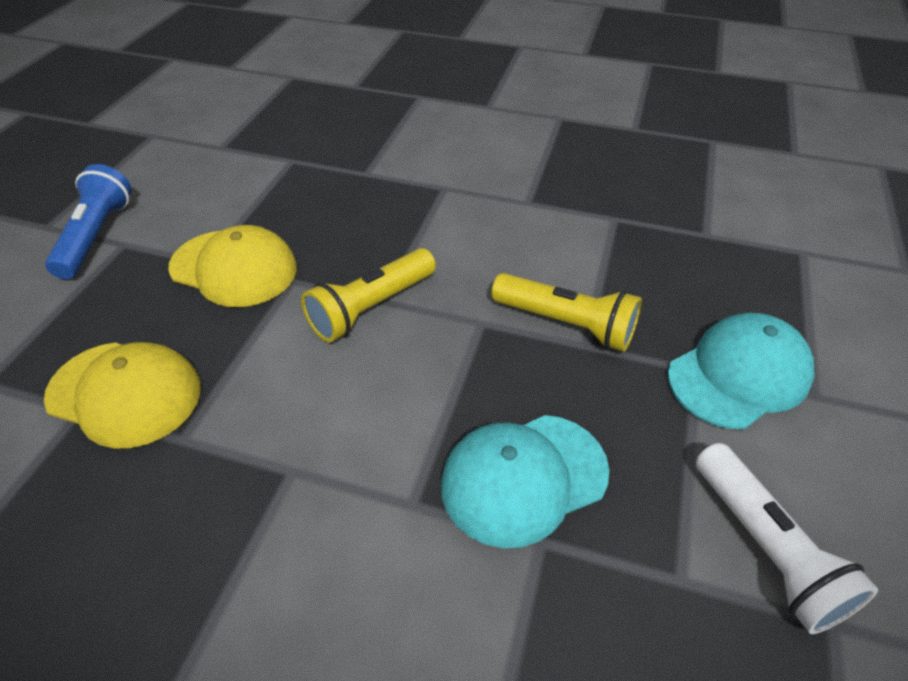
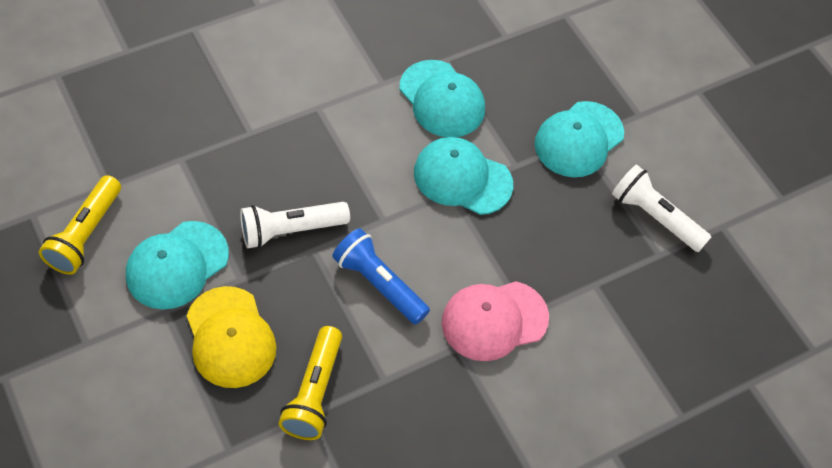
pink cap: none = 0 -> [442,281,549,361] = 1
turquoise cap: [441,415,609,548] [667,313,815,429] = 2 -> [126,221,229,309] [399,60,485,137] [414,137,513,215] [535,101,624,177] = 4
white flashlight: [696,443,878,634] = 1 -> [240,202,350,248] [612,164,711,252] = 2
yellow cap: [44,342,201,448] [169,225,297,307] = 2 -> [186,286,277,388] = 1

